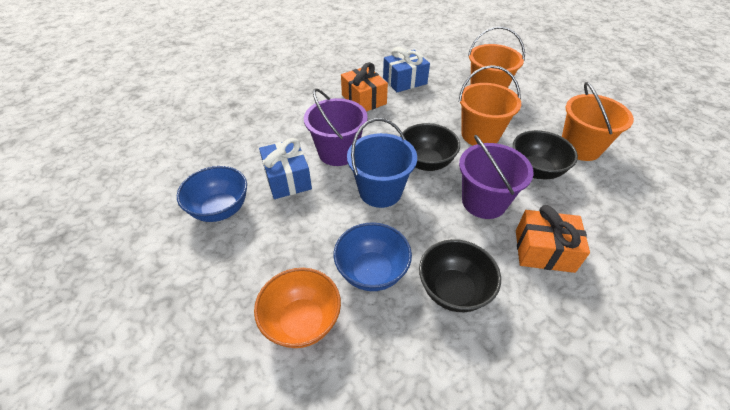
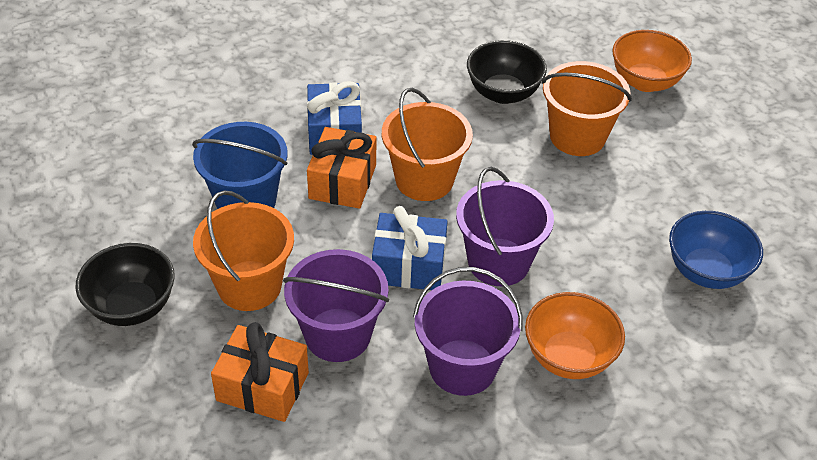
black bowl: [400,123,460,171] [419,239,501,312] [513,130,578,179] = 3 -> [76,243,175,326] [467,40,547,104] = 2
blue bowl: [177,166,247,222] [334,222,412,291] = 2 -> [669,211,763,289] = 1
orange bowl: [254,268,341,348] = 1 -> [525,292,625,379] [612,30,692,92] = 2
purple bucket: [304,89,368,166] [459,135,534,219] = 2 -> [283,249,389,362] [413,267,523,396] [456,167,554,286] = 3

